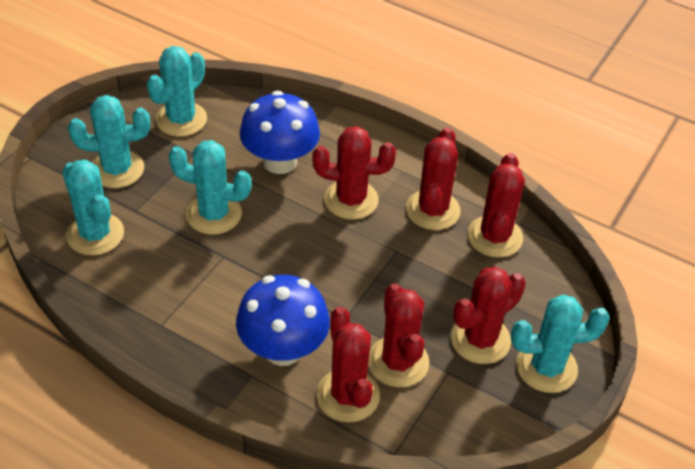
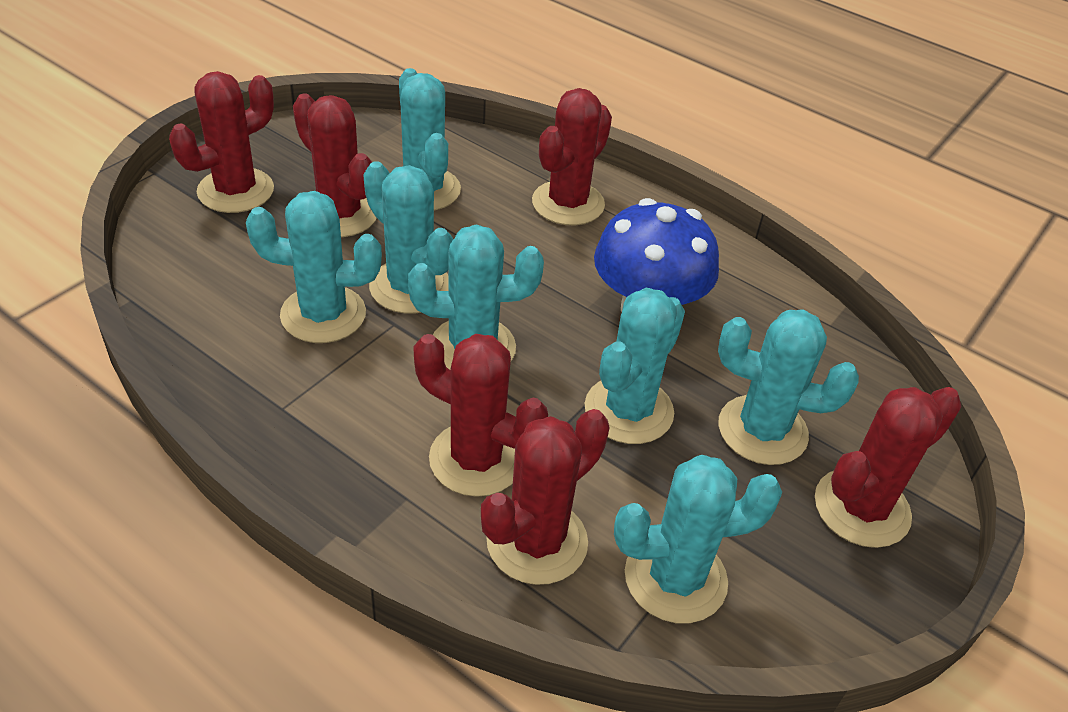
blue mushroom: [236,275,330,366] [240,91,320,174] = 2 -> [594,198,719,312] = 1
turquoise cactus: [62,160,124,256] [68,95,150,188] [147,46,207,137] [169,140,252,235] [511,295,610,393] = 5 -> [246,191,382,343] [363,161,454,314] [399,68,461,210] [408,225,544,370] [585,288,685,444] [614,455,782,623] [718,310,859,465] = 7

